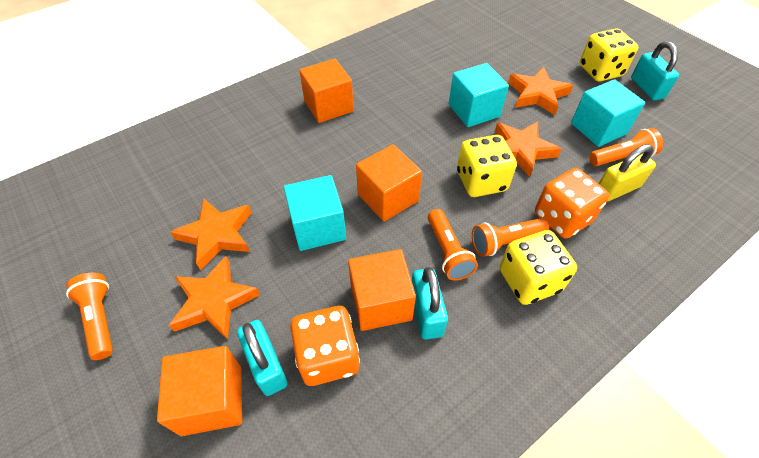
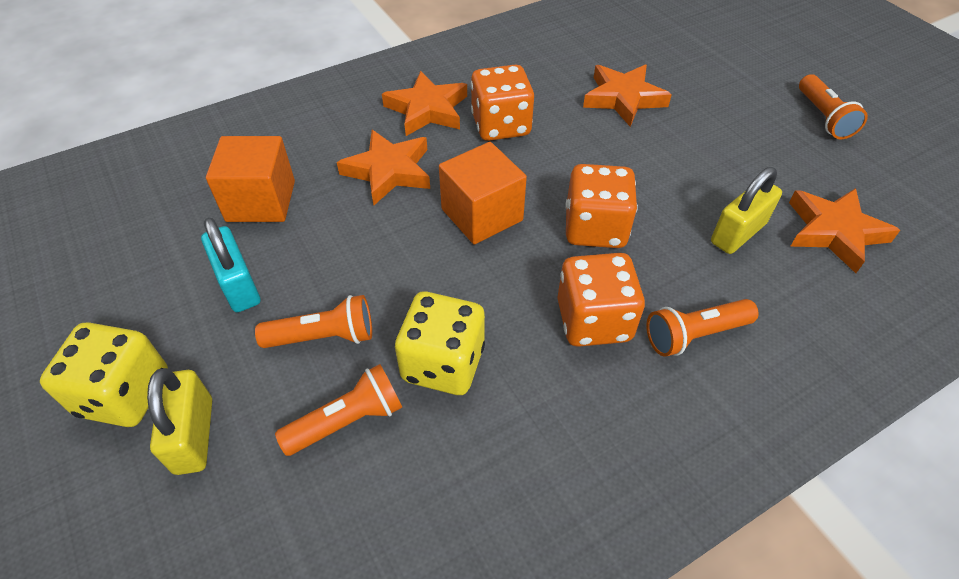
orange cube: [157,346,242,436] [299,59,354,123] [348,249,416,331] [356,144,422,222] = 4 -> [206,136,295,222] [439,142,527,245] = 2
orange dice: [290,306,360,386] [535,168,609,239] = 2 -> [471,65,534,141] [557,253,645,347] [566,164,638,248] = 3
turquoise cube: [284,175,346,251] [449,63,509,127] [571,79,645,147] = 3 -> none = 0
turquoise padlock: [237,320,288,396] [412,267,448,340] [631,41,679,101] = 3 -> [201,217,260,312] = 1
yellow dice: [457,135,517,197] [500,230,577,305] [580,28,638,81] = 3 -> [40,322,168,427] [395,292,485,395] = 2
yellow padlock: [598,144,656,202] = 1 -> [147,368,212,475] [711,167,782,254] = 2

